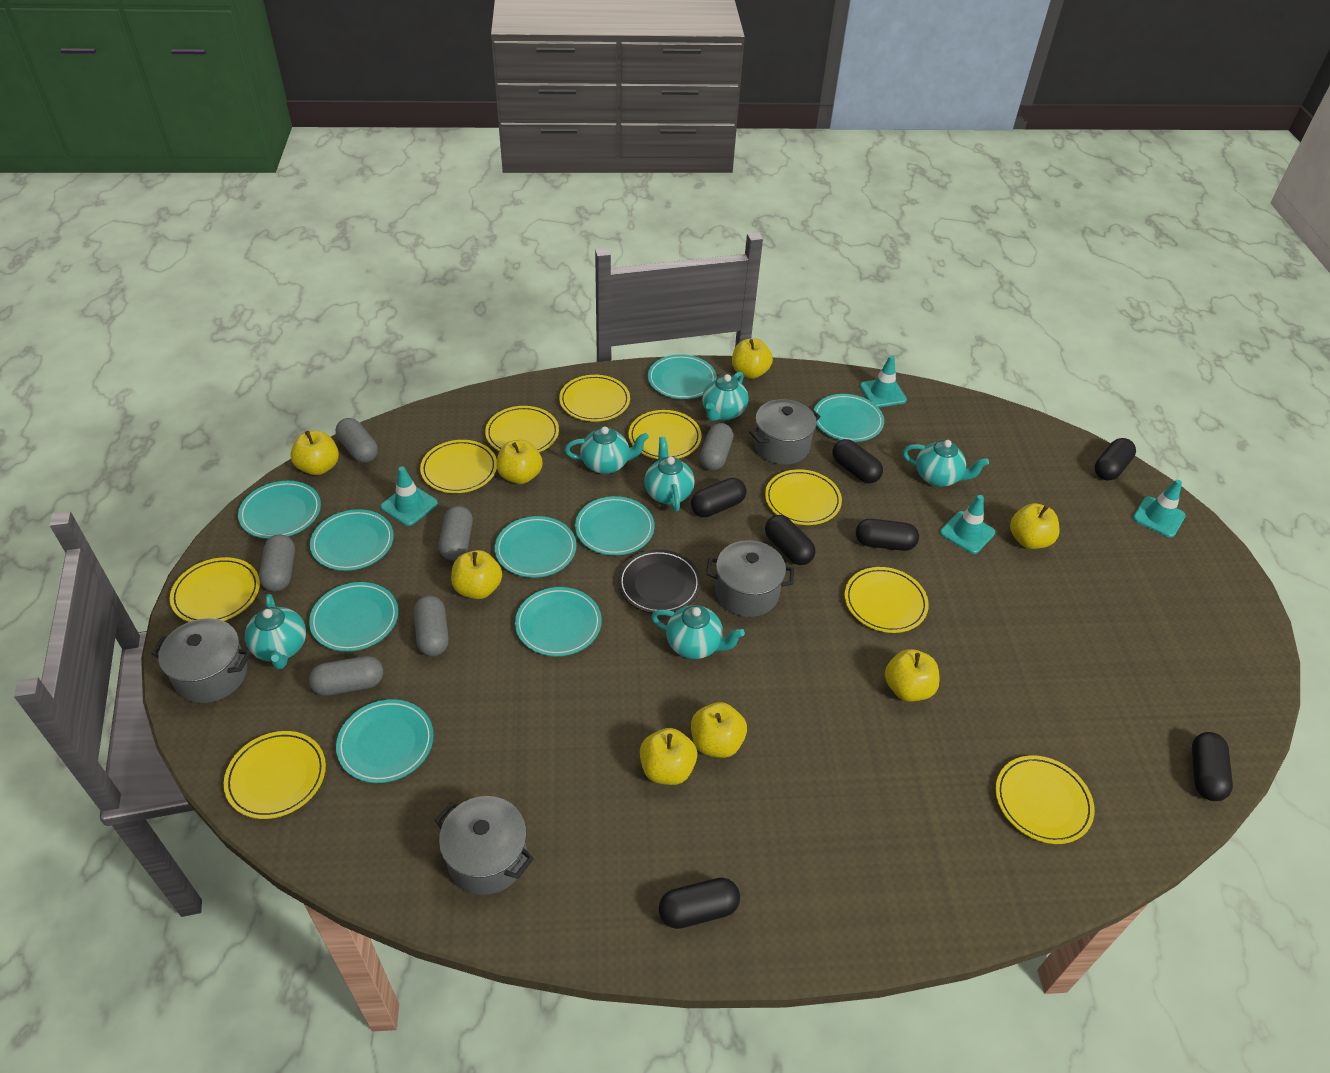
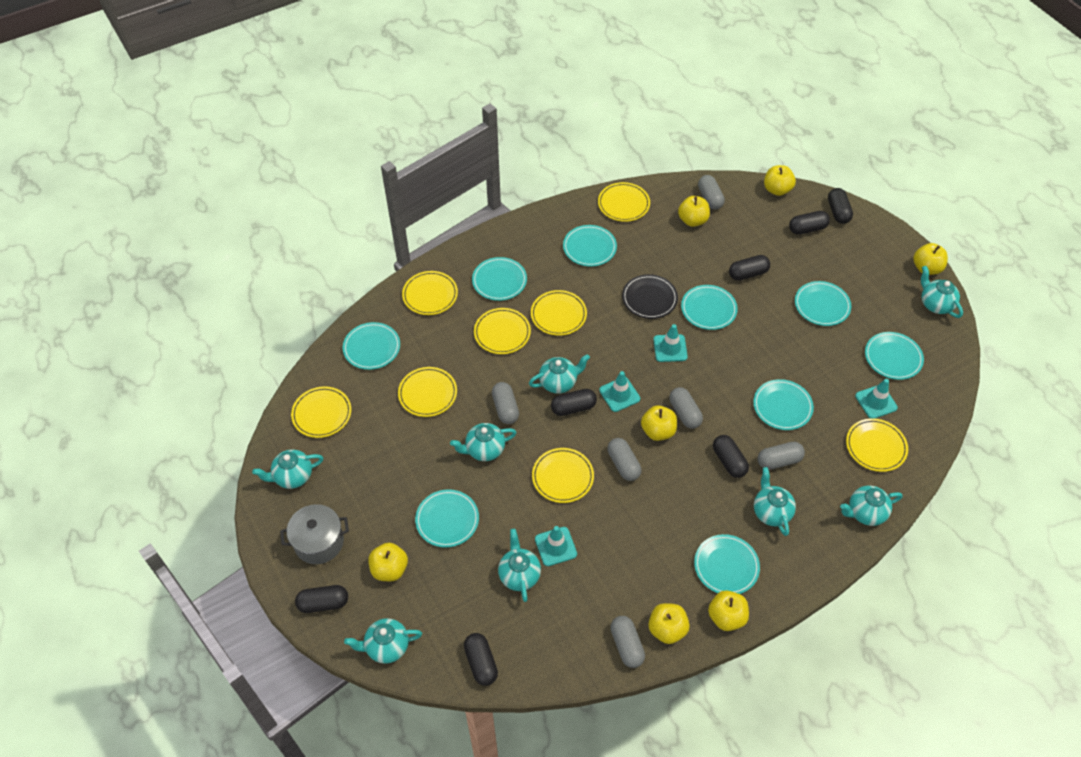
grey pot: [151,618,251,703] [435,796,534,895] [706,540,794,617] [749,399,821,465] = 4 -> [280,504,349,564] = 1
turquoise teapot: [245,594,306,669] [565,426,649,474] [644,437,695,512] [651,605,745,659] [702,371,749,421] [903,440,989,487] = 6 -> [252,450,323,489] [344,618,422,664] [450,423,517,461] [498,529,541,602] [529,354,590,394] [754,467,796,536] [840,485,903,526] [921,266,963,318] = 8
yellow apple: [290,431,339,475] [451,550,502,599] [496,440,542,484] [640,728,697,785] [691,702,747,758] [732,338,773,379] [885,649,940,702] [1010,503,1060,549] = 8 -> [368,543,408,581] [641,406,677,441] [648,603,690,644] [678,196,710,227] [708,590,749,631] [764,165,796,196] [913,243,948,275] = 7
yellow plate: [170,557,260,622] [224,731,326,819] [420,440,497,493] [485,406,559,452] [559,375,630,422] [628,410,701,459] [765,469,842,525] [844,567,929,633] [995,755,1094,844] = 9 -> [291,386,351,438] [398,367,457,417] [402,271,458,315] [474,308,531,354] [531,290,587,336] [532,448,594,503] [598,182,650,222] [846,418,908,472] = 8

